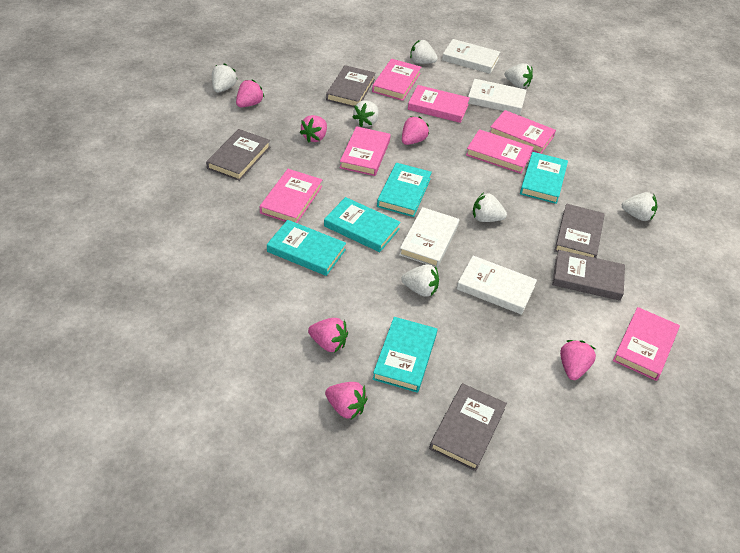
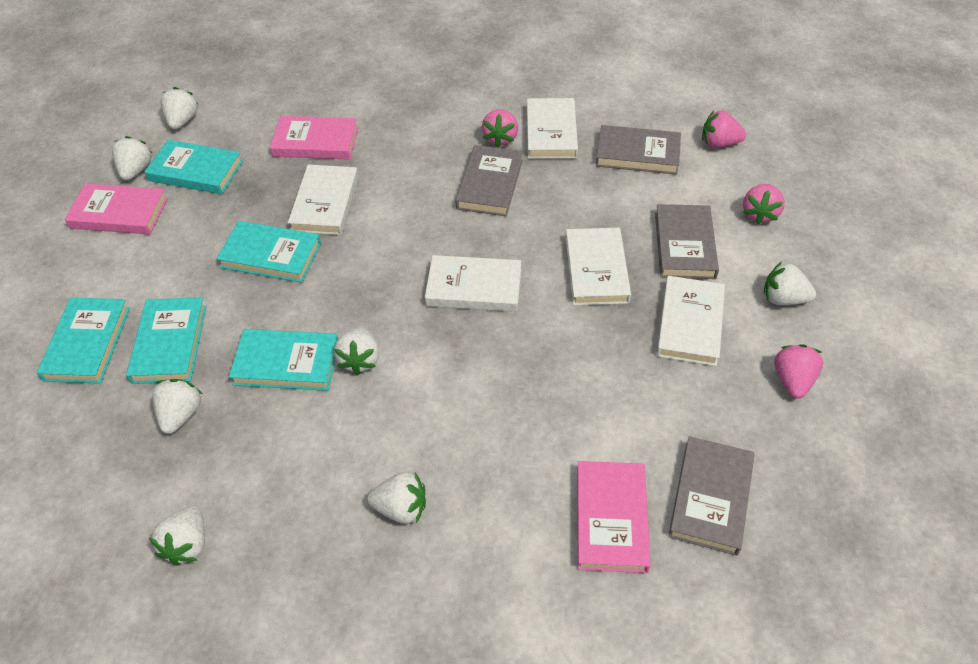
grey book: [206,129,270,181] [326,65,375,108] [429,383,507,471] [552,250,625,301] [554,203,605,258] = 5 -> [455,145,523,216] [596,125,681,175] [655,204,719,279] [668,436,755,556] = 4
pink book: [260,169,322,223] [340,126,391,176] [372,59,421,101] [408,85,470,123] [466,129,533,174] [489,110,556,154] [613,307,680,381] = 7 -> [65,183,168,234] [270,116,358,160] [577,461,651,573] = 3
pink strawberry: [236,80,265,107] [300,115,327,142] [308,318,348,352] [325,382,368,420] [402,116,429,145] [560,340,596,380] = 6 -> [482,109,518,148] [702,111,746,148] [743,184,785,224] [774,344,823,398] = 4
white book: [399,207,459,268] [442,39,500,74] [457,256,537,315] [468,79,527,115] = 4 -> [288,164,358,235] [425,255,521,312] [527,98,578,159] [566,227,631,305] [656,276,725,366] = 5

